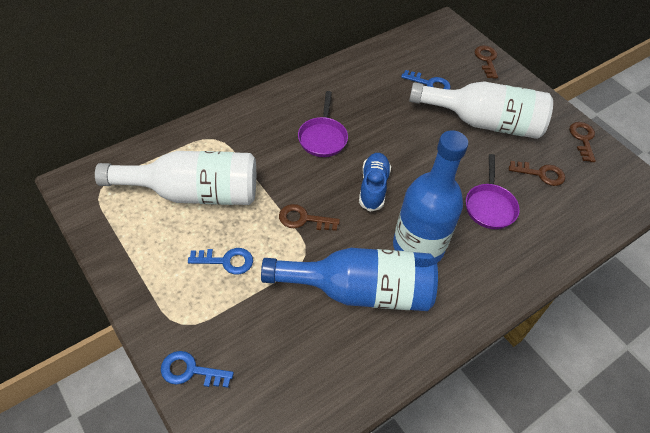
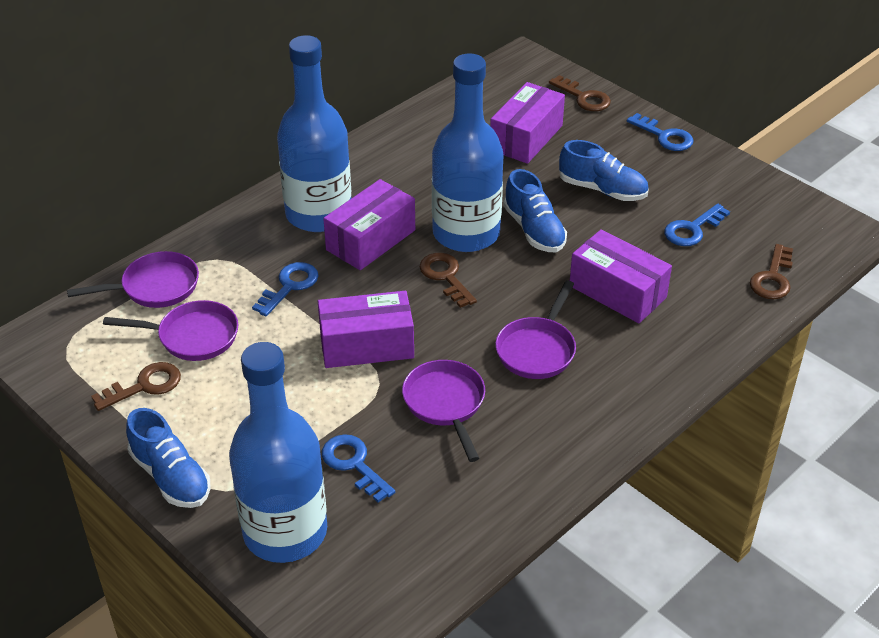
blue bottle: [261,248,438,311] [393,130,468,263] = 2 -> [229,342,327,563] [277,35,351,232] [432,54,504,252] = 3
blue key: [161,351,234,388] [188,248,253,274] [401,70,451,90] = 3 -> [252,262,319,317] [322,434,395,503] [627,113,693,151] [664,204,730,246] = 4
blue shoe: [359,153,391,212] = 1 -> [126,408,210,508] [503,169,567,252] [559,140,648,201] = 3
purple box: none = 0 -> [318,291,414,368] [323,179,415,270] [490,82,565,164] [570,229,672,323] = 4
purple pan: [298,91,348,157] [466,154,520,229] = 2 -> [67,251,199,308] [103,300,238,361] [402,360,485,462] [495,281,576,379] = 4
white bottle: [95,151,256,205] [409,81,553,139] = 2 -> none = 0

